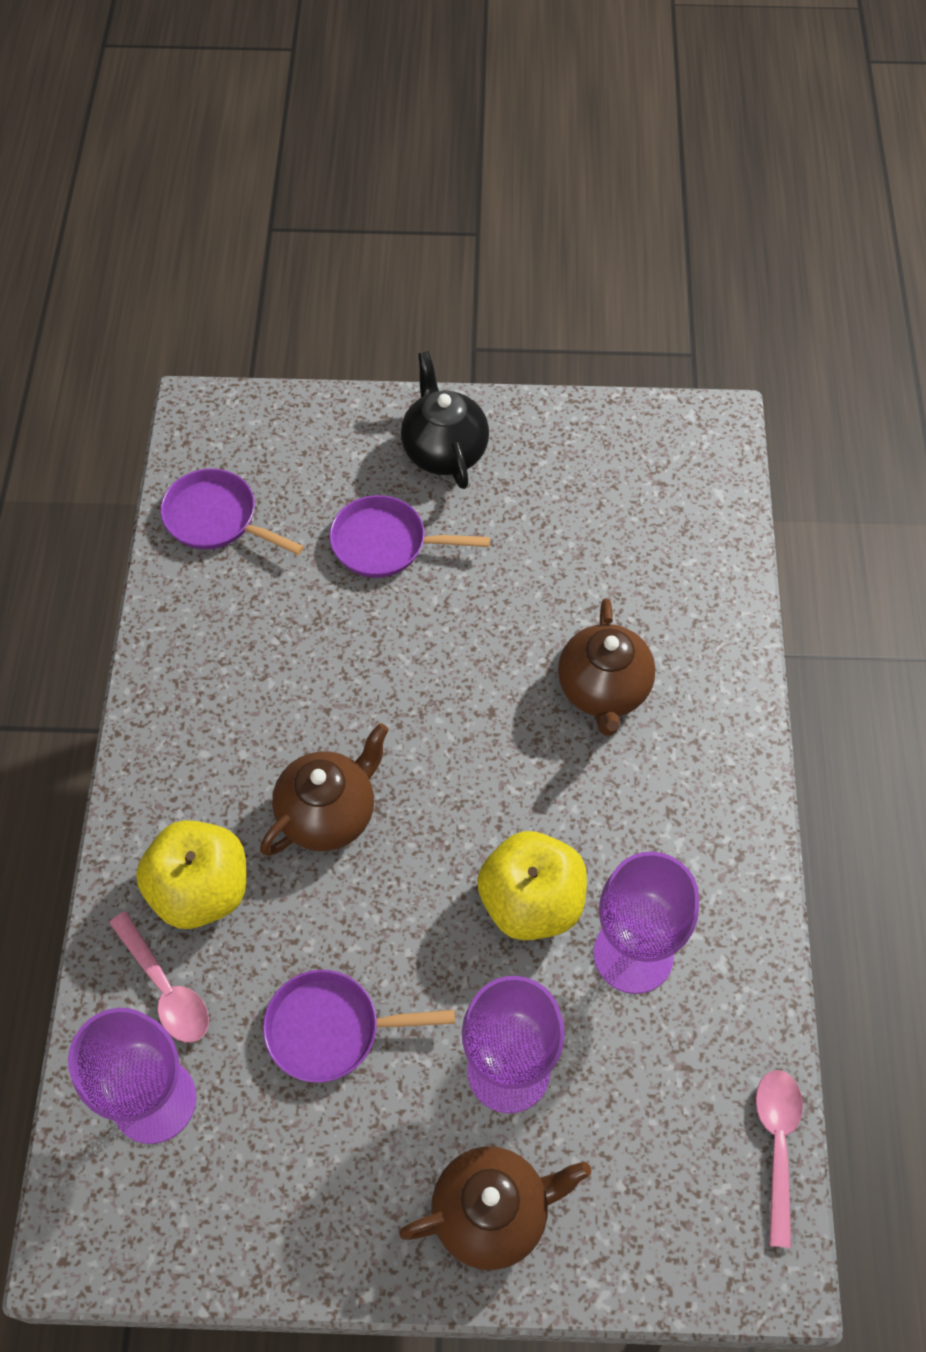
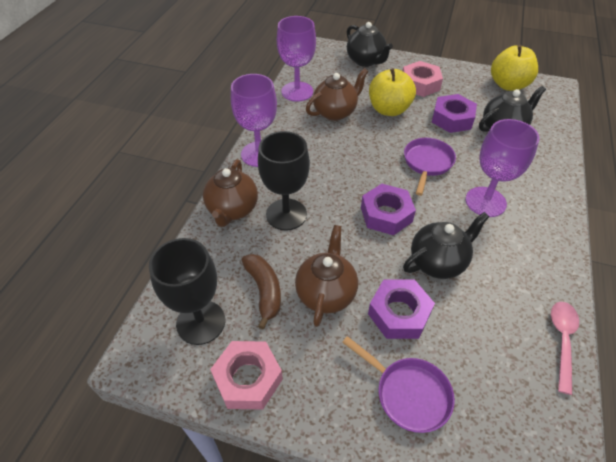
black goblet: none = 0 -> [149,238,225,345] [258,131,310,231] = 2
black teapot: [401,351,489,489] = 1 -> [347,22,393,67] [403,212,489,279] [479,86,546,132] = 3
brown banana: none = 0 -> [242,254,281,329] = 1
pink nut: none = 0 -> [210,341,283,409] [403,61,443,97] = 2
pink spoon: [109,911,209,1043] [756,1070,803,1248] = 2 -> [551,302,579,395] = 1
purple nut: none = 0 -> [361,184,416,235] [368,280,435,339] [432,94,477,133] = 3
purple pan: [160,469,304,555] [263,970,455,1083] [329,495,490,578] = 3 -> [342,336,455,433] [404,138,456,196] = 2

